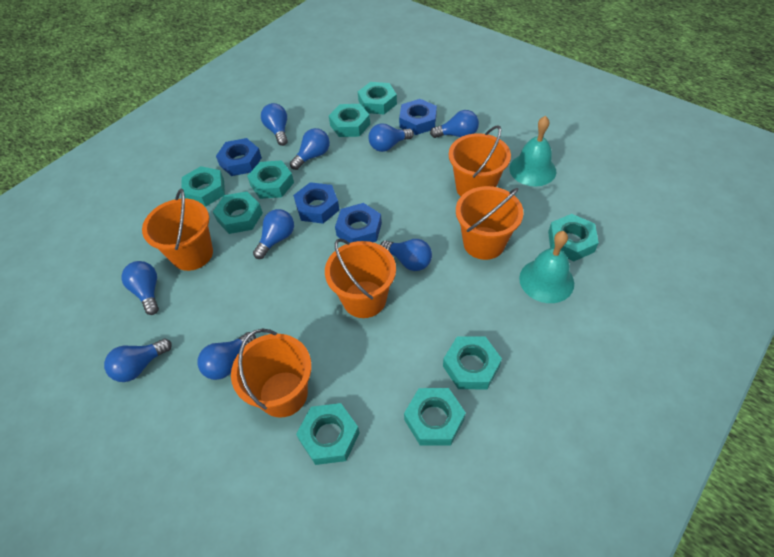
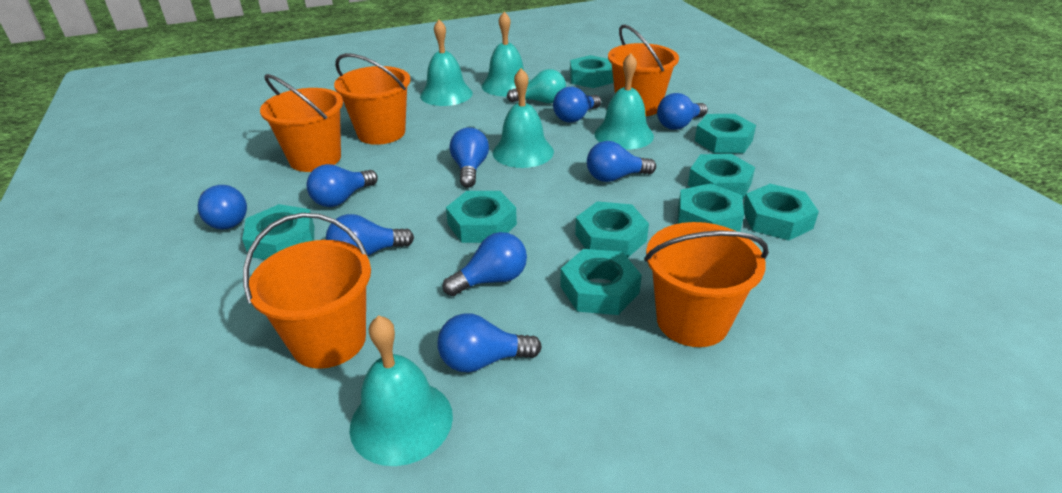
blue nut: [216,138,262,176] [293,182,339,224] [335,203,382,243] [399,99,437,135] = 4 -> none = 0
turquoise bell: [509,116,556,186] [519,231,574,303] = 2 -> [350,315,453,466] [420,20,473,106] [482,12,530,96] [493,68,554,168] [594,53,654,150] = 5
turquoise light bulb: none = 0 -> [507,69,566,103] = 1

